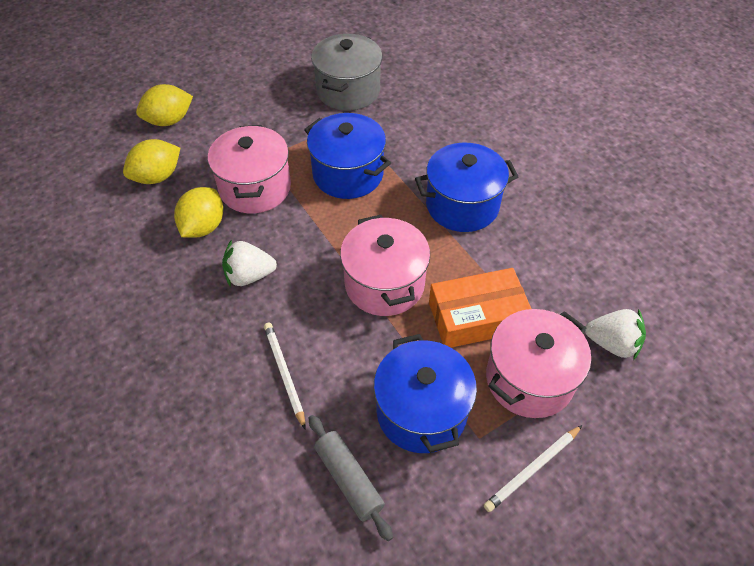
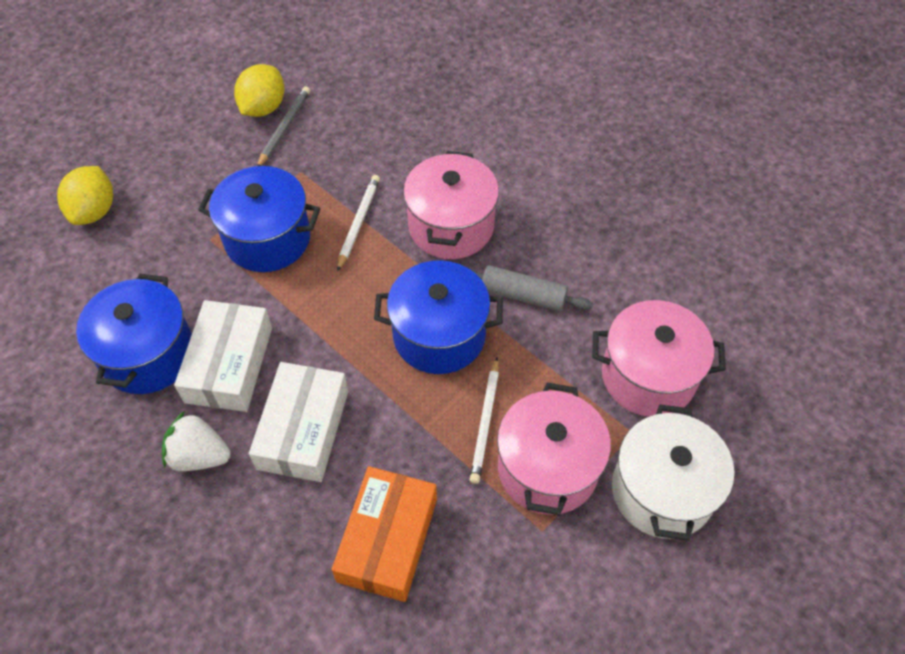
grey pencil: none = 0 -> [257,87,310,166] = 1
grey pot: [311,34,382,111] = 1 -> none = 0
white box: none = 0 -> [174,300,272,412] [249,362,348,482] = 2
white pot: none = 0 -> [612,404,734,541] = 1
white strawberry: [222,239,277,287] [585,309,646,361] = 2 -> [162,411,231,471] = 1
yellow lemon: [123,139,180,184] [136,84,193,126] [174,187,223,237] = 3 -> [57,166,113,225] [234,64,284,117] = 2

